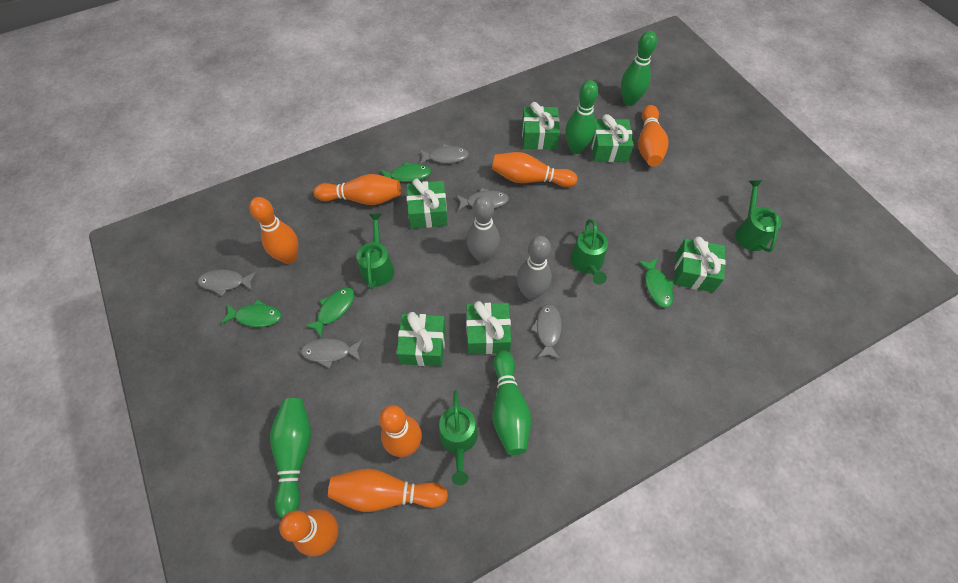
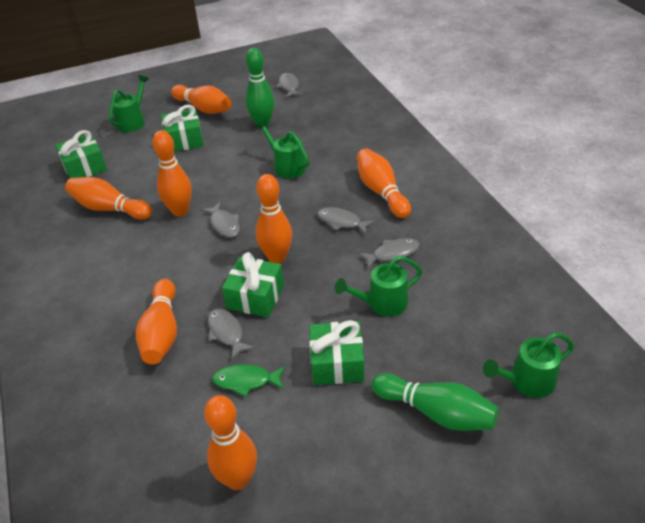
green bowling pin: [270,398,311,518] [493,350,531,455] [565,80,599,154] [621,31,657,106] = 4 -> [246,48,274,127] [371,373,499,431] = 2
green fish: [221,299,281,327] [305,287,355,337] [380,162,431,182] [637,258,674,308] = 4 -> [212,364,285,397] = 1
green gift: [397,312,446,366] [407,178,448,229] [466,301,511,354] [522,102,560,149] [591,114,634,162] [674,237,726,292] = 6 -> [55,130,107,178] [161,105,204,152] [222,252,284,317] [309,320,364,385] = 4
grey bowling pin: [466,195,500,263] [517,236,552,300] = 2 -> none = 0

